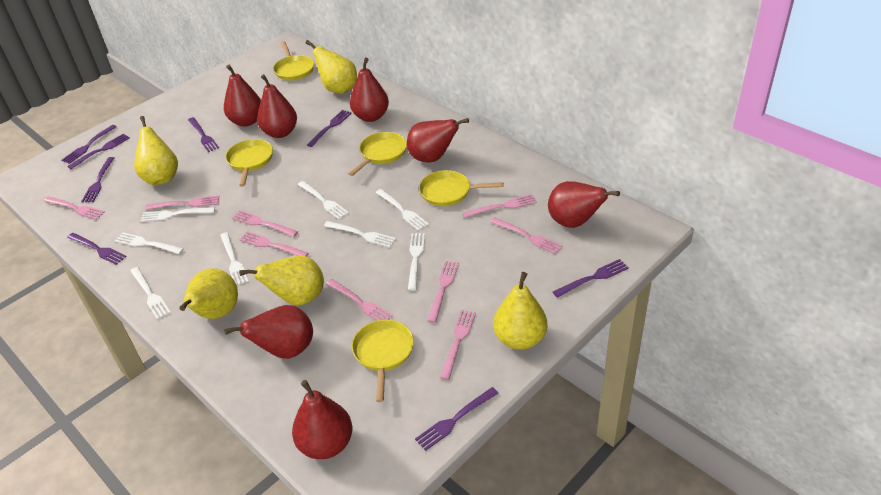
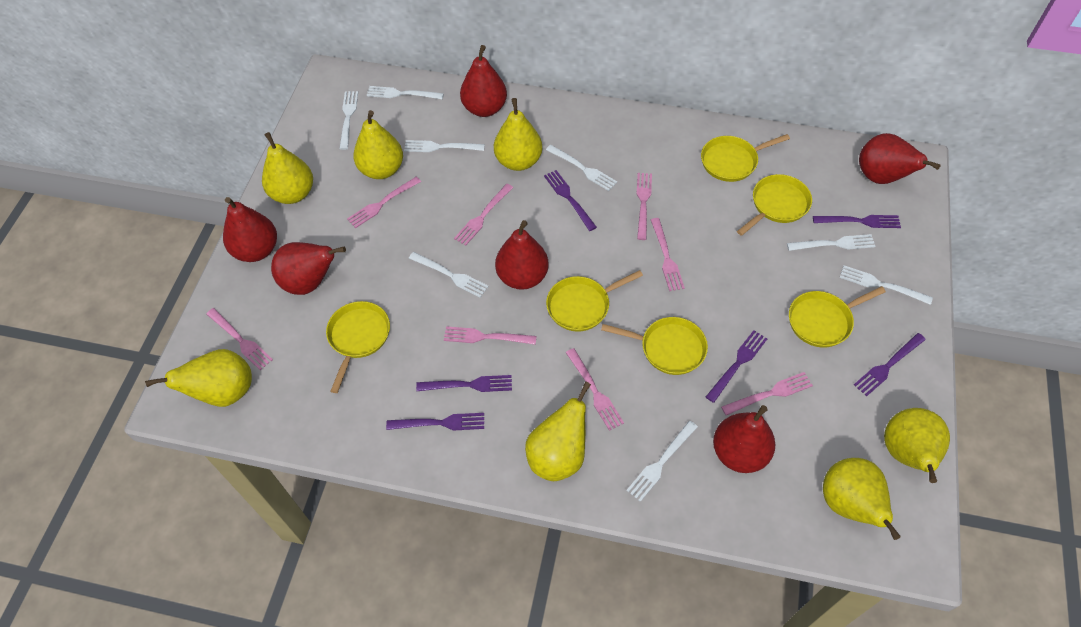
pink fork: [44,196,105,220] [145,195,219,210] [232,210,298,237] [239,231,309,256] [326,279,393,321] [427,261,459,323] [440,310,476,380] [462,194,537,218] [491,217,563,254] = 9 -> [206,308,273,370] [347,177,421,228] [444,326,536,345] [454,184,513,246] [566,348,624,431] [636,173,652,240] [651,218,685,291] [721,372,813,415] = 8
purple fork: [61,125,117,164] [67,134,130,169] [67,233,127,265] [81,157,114,202] [188,117,219,152] [307,110,352,147] [415,387,499,451] [553,259,629,298] = 8 -> [386,413,484,431] [416,375,512,392] [544,170,597,231] [706,330,767,403] [813,215,901,228] [854,333,926,396] = 6
red pear: [224,65,261,127] [224,305,313,359] [257,74,297,138] [292,380,352,459] [350,58,389,122] [407,118,469,163] [548,181,620,228] = 7 -> [223,197,277,262] [271,242,346,295] [460,45,507,117] [495,220,549,290] [713,405,775,473] [859,133,941,184] = 6
yellow pan: [225,139,273,187] [273,41,314,80] [348,132,407,176] [352,320,414,402] [419,170,504,206] = 5 -> [326,301,390,393] [546,270,643,332] [601,317,708,375] [701,134,790,182] [737,174,812,236] [789,286,886,347] = 6
yellow pear: [134,116,178,185] [179,268,238,319] [239,255,324,306] [306,40,357,94] [493,272,547,350] = 5 -> [145,349,252,407] [262,132,313,204] [353,110,403,179] [494,98,542,171] [525,381,591,481] [823,458,901,540] [884,408,950,483] = 7

